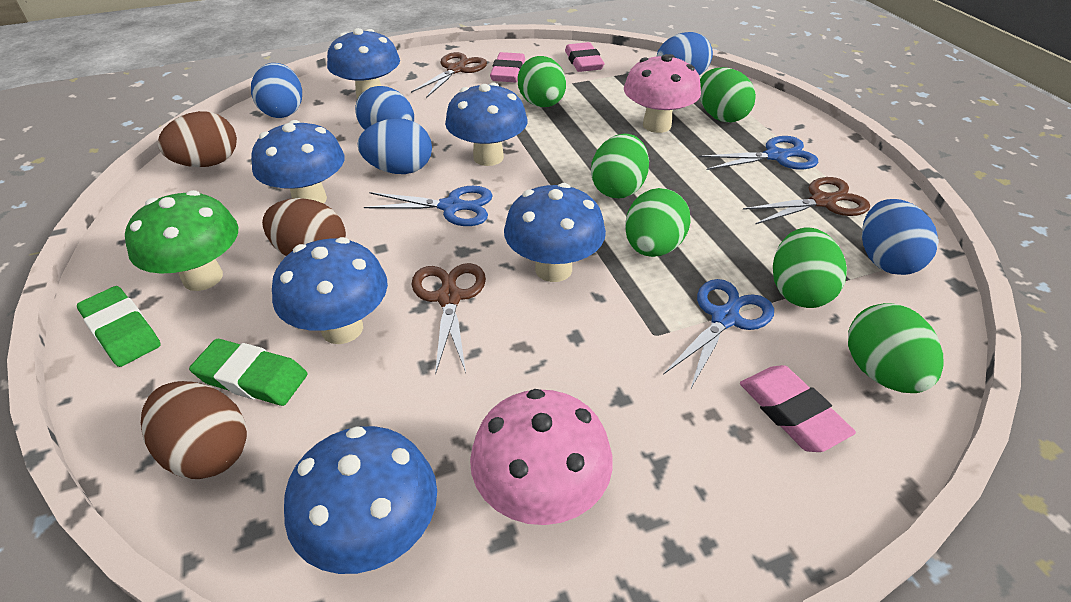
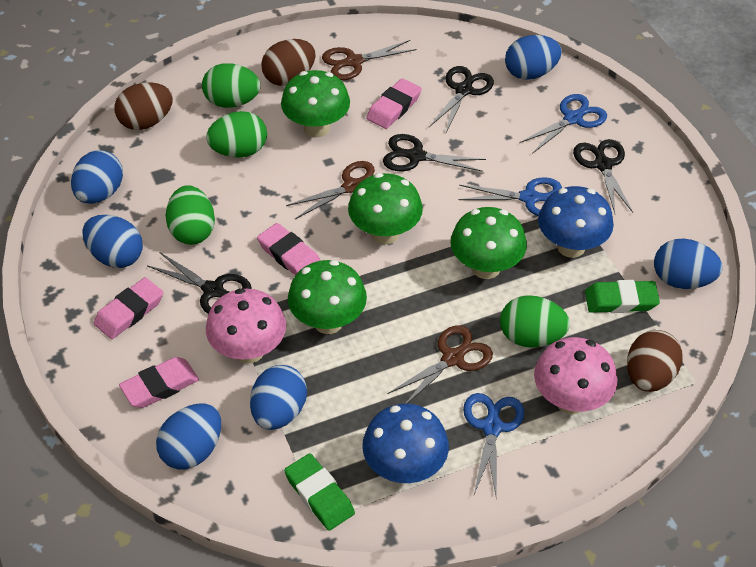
black scissors: none = 0 -> [148,252,252,314] [383,134,486,172] [429,66,494,132] [573,139,633,213] = 4
blue egg: [251,63,302,118] [355,86,414,130] [357,118,432,174] [657,32,713,75] [862,199,939,275] = 5 -> [71,150,123,204] [82,215,143,268] [156,403,221,470] [250,365,307,430] [505,35,562,80] [654,239,723,289] = 6
blue mushroom: [251,120,345,204] [272,237,388,344] [284,426,437,574] [327,28,400,100] [445,83,527,166] [504,183,606,282] = 6 -> [362,404,449,483] [538,186,614,258] = 2
green egg: [517,56,566,107] [591,134,649,199] [625,188,690,257] [700,67,756,123] [773,228,847,308] [848,303,944,393] = 6 -> [166,185,215,245] [202,63,261,108] [206,111,267,158] [500,295,570,348] = 4
green mushroom: [125,190,238,291] = 1 -> [281,70,350,137] [288,260,367,334] [348,173,423,244] [450,207,527,279] = 4
pink eraser: [490,52,525,82] [565,42,604,72] [740,365,856,452] = 3 -> [94,277,163,339] [119,357,199,408] [257,223,321,275] [366,78,422,129] = 4

